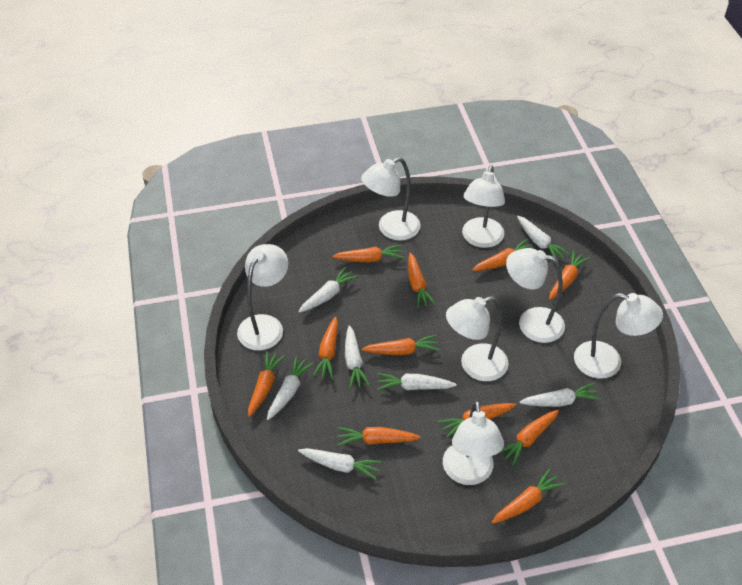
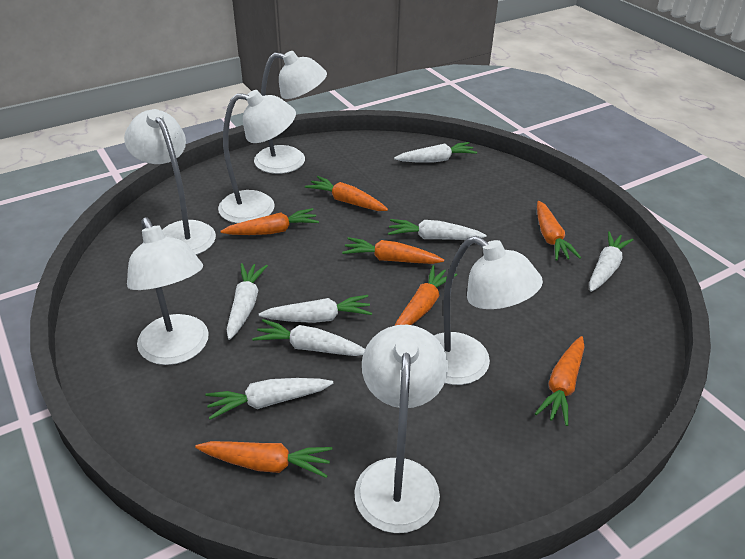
orange carrot: [248,351,285,417] [312,317,338,379] [332,245,404,262] [337,427,421,446] [362,335,440,355] [408,252,436,308] [438,403,516,438] [472,239,532,271] [492,469,565,523] [499,410,559,466] [549,250,590,300] = 11 -> [195,441,332,478] [221,208,319,235] [305,176,388,211] [342,237,444,264] [395,265,457,325] [535,336,585,426] [537,201,581,260] = 7
white lamp: [237,244,288,350] [361,157,420,240] [443,400,504,485] [446,296,508,381] [462,165,505,248] [506,248,565,343] [574,293,663,379] = 7 -> [124,109,216,255] [127,217,209,365] [218,90,296,223] [254,51,327,174] [354,325,448,533] [434,236,543,385] = 6

